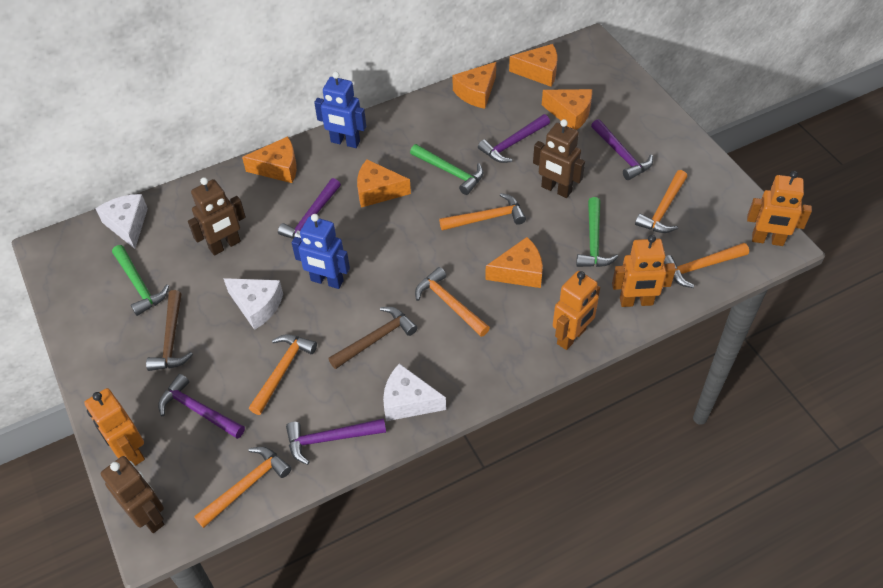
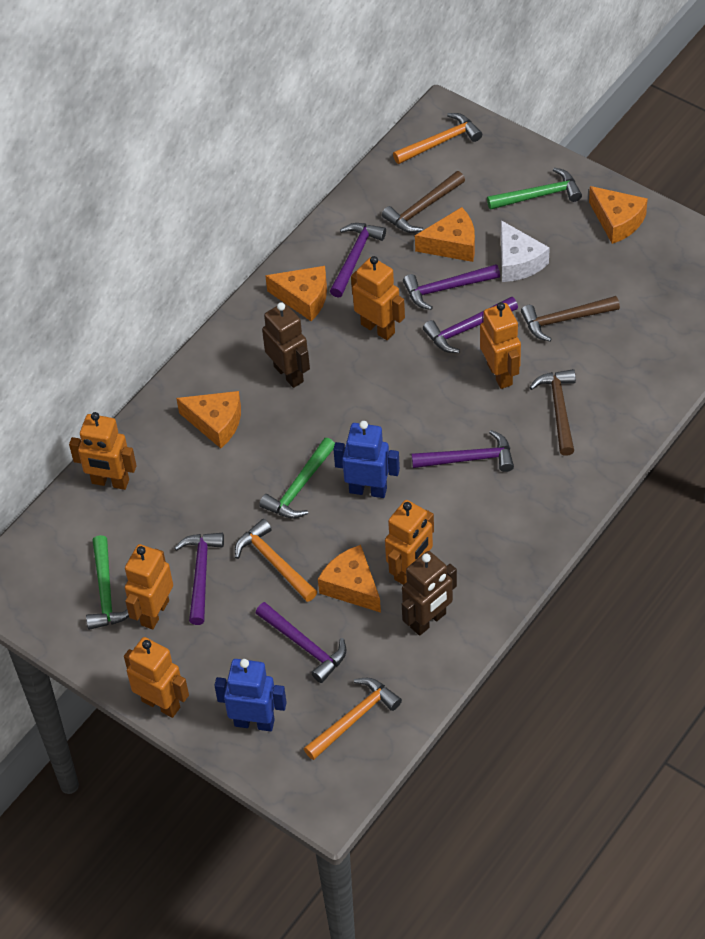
brown hammer: [146,290,193,371] [328,307,418,369] = 2 -> [382,171,465,233] [521,296,620,342] [529,369,576,456] = 3
brown robot: [101,456,164,533] [188,177,246,256] [533,119,585,198] = 3 -> [262,302,310,388] [402,551,457,636] = 2
orange cheese: [242,136,297,183] [357,159,411,208] [453,62,496,109] [485,237,543,288] [509,44,557,87] [542,89,592,130] = 6 -> [176,391,241,448] [265,266,327,321] [318,545,381,613] [415,207,475,262] [589,186,648,244] = 5
orange hammer: [194,447,292,528] [249,334,317,415] [415,267,490,337] [439,193,526,231] [635,170,687,233] [664,243,749,288] = 6 -> [235,519,317,602] [304,678,402,760] [393,113,482,164] = 3
orange robot: [84,388,145,466] [553,271,600,350] [612,235,676,307] [747,171,812,246] = 4 -> [69,412,137,490] [124,637,189,718] [125,544,173,629] [351,256,405,340] [385,500,434,585] [480,302,521,389] = 6
purple hammer: [158,374,245,439] [278,178,341,239] [286,418,386,465] [478,114,550,163] [591,119,653,180] = 5 -> [175,533,224,625] [256,602,346,683] [330,223,386,298] [403,264,500,310] [412,430,514,472] [423,296,518,353] = 6
white cheese: [95,194,148,249] [223,278,283,330] [383,363,446,421] = 3 -> [501,220,550,282] = 1

